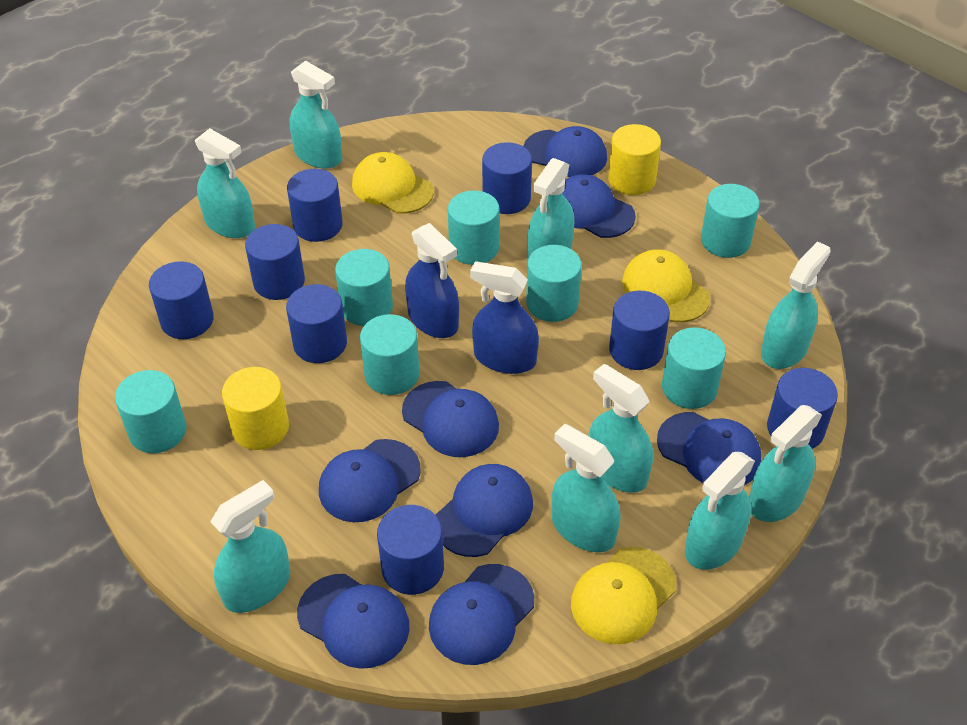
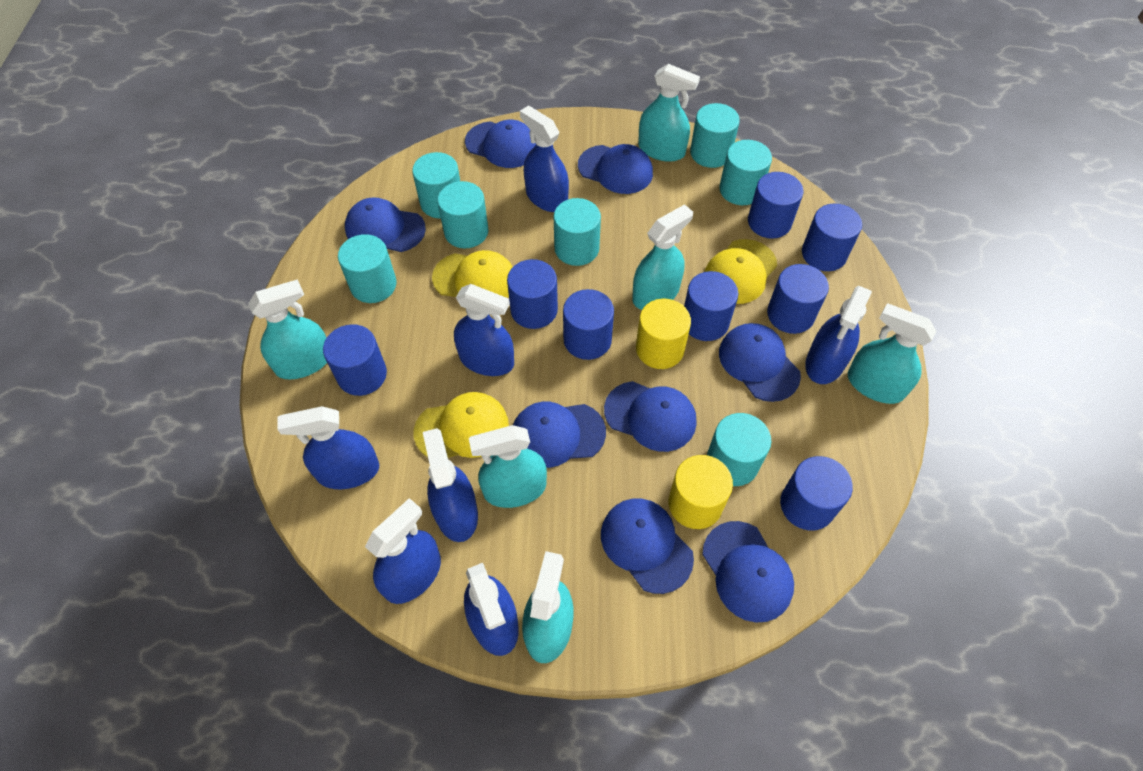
blue spray bottle: [405,223,459,338] [470,261,539,374] = 2 -> [277,406,379,489] [365,498,441,604] [423,428,478,542] [454,284,514,376] [464,563,519,656] [520,105,569,212] [805,286,872,384] = 7
turquoise spray bottle: [195,128,255,238] [210,480,290,613] [290,61,342,169] [527,158,574,259] [552,424,621,552] [588,364,653,493] [685,452,755,570] [749,405,822,522] [761,241,831,369] = 9 -> [248,279,327,379] [469,425,547,508] [522,551,573,663] [632,204,693,310] [638,64,700,162] [847,303,936,404] = 6

